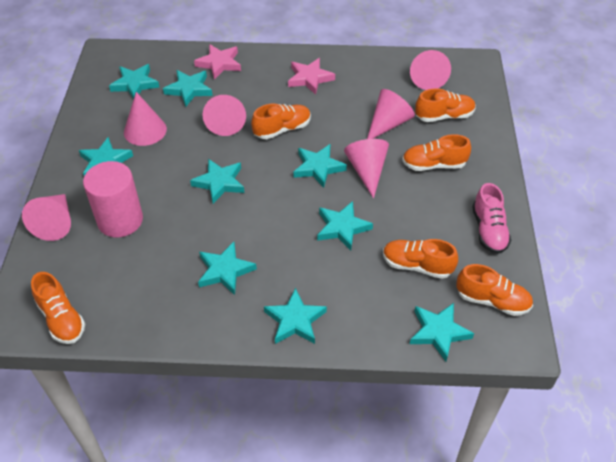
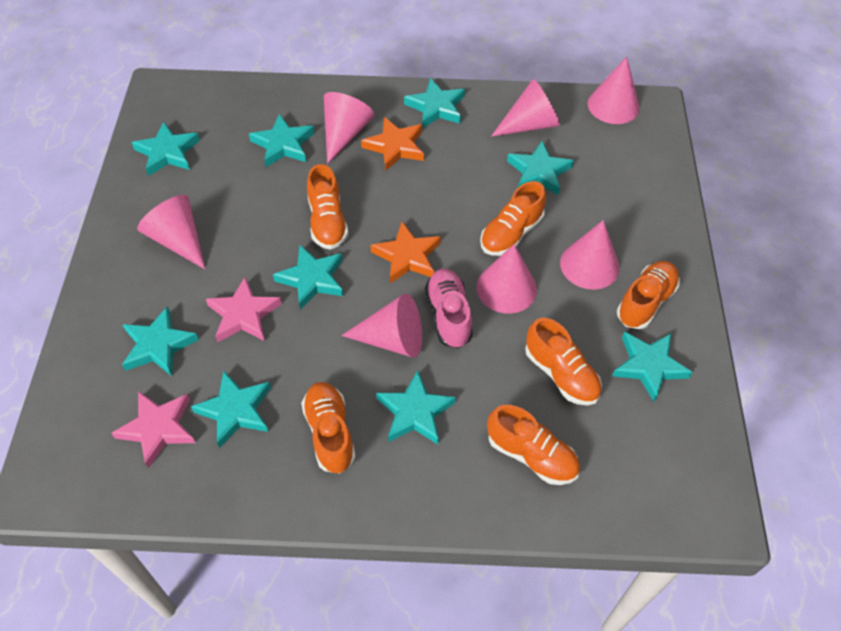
orange star: none = 0 -> [361,117,424,171] [370,222,441,284] = 2
pink cone: [22,194,71,241] [124,92,167,146] [202,95,246,136] [344,139,389,199] [367,89,415,139] [410,50,451,90] = 6 -> [137,195,205,269] [324,92,375,164] [341,293,422,358] [477,244,537,314] [491,79,560,137] [560,220,620,290] [588,56,640,124] = 7
pink cylinder: [83,161,143,237] = 1 -> none = 0

